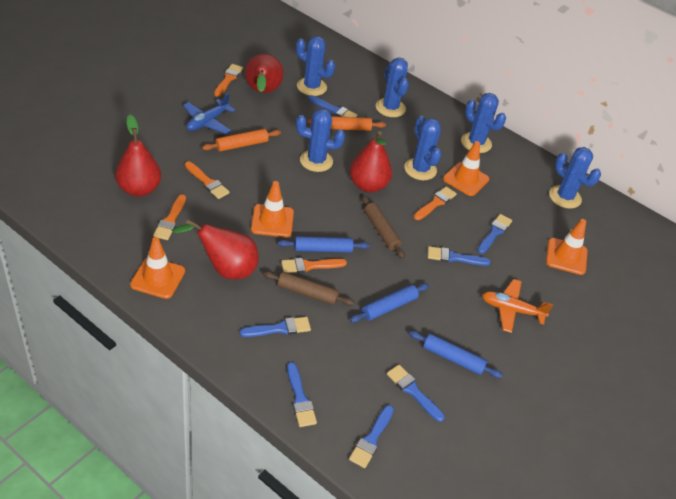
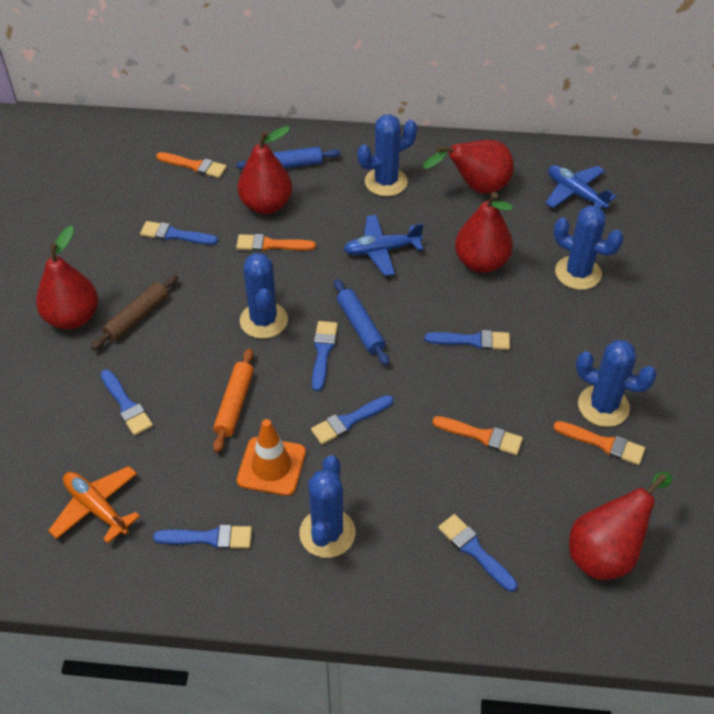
blue cactus: [296,36,335,96] [296,109,345,172] [376,58,409,117] [404,116,442,180] [461,93,506,153] [549,147,601,209] = 6 -> [240,253,288,339] [299,455,355,558] [358,114,417,196] [554,205,623,290] [576,340,657,427] = 5
blue plane: [183,93,236,134] = 1 -> [343,215,424,276] [546,165,616,210] = 2
blue rolling pin: [278,236,370,253] [350,283,429,323] [409,331,503,378] = 3 -> [236,147,341,169] [334,279,389,366] = 2
brown rolling pin: [263,271,355,306] [362,196,405,259] = 2 -> [91,275,179,350] = 1
orange brush: [153,194,186,240] [185,161,230,199] [214,64,243,96] [281,258,347,273] [414,187,457,220] = 5 -> [156,152,227,178] [236,234,316,251] [432,416,523,455] [553,421,645,465] = 4
orange rolling pin: [202,129,281,151] [307,116,386,131] = 2 -> [213,348,254,453] = 1
orange traffic cone: [130,237,185,299] [251,181,294,237] [443,141,489,196] [546,219,588,275] = 4 -> [237,419,306,496] = 1
red pear: [115,115,161,197] [172,219,259,280] [245,54,283,93] [350,131,392,192] = 4 -> [36,226,98,329] [237,126,292,214] [423,140,514,194] [455,192,513,273] [569,472,673,580] = 5

